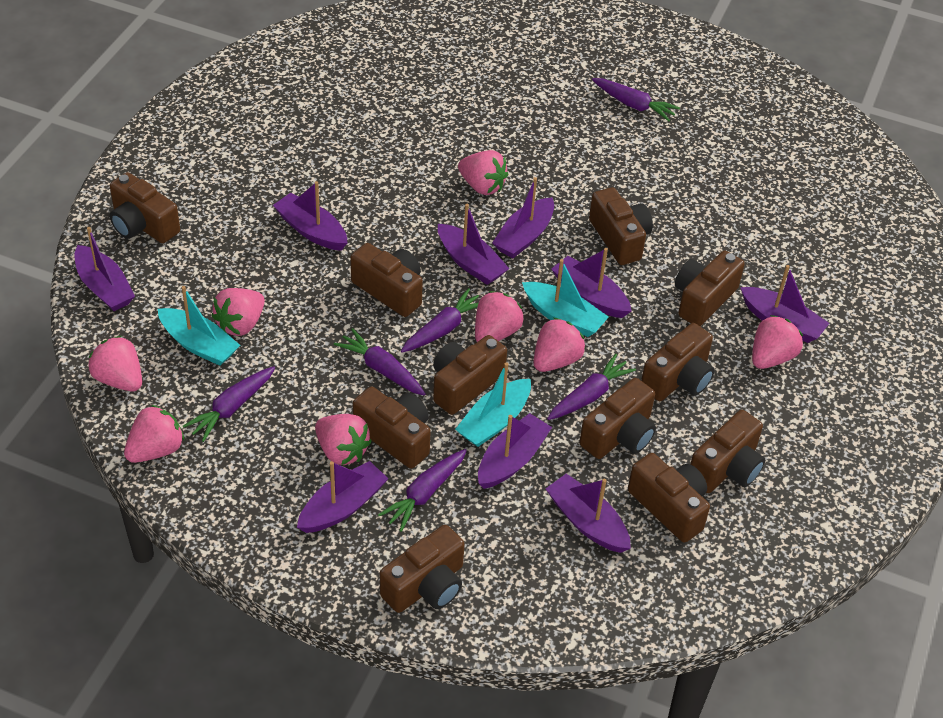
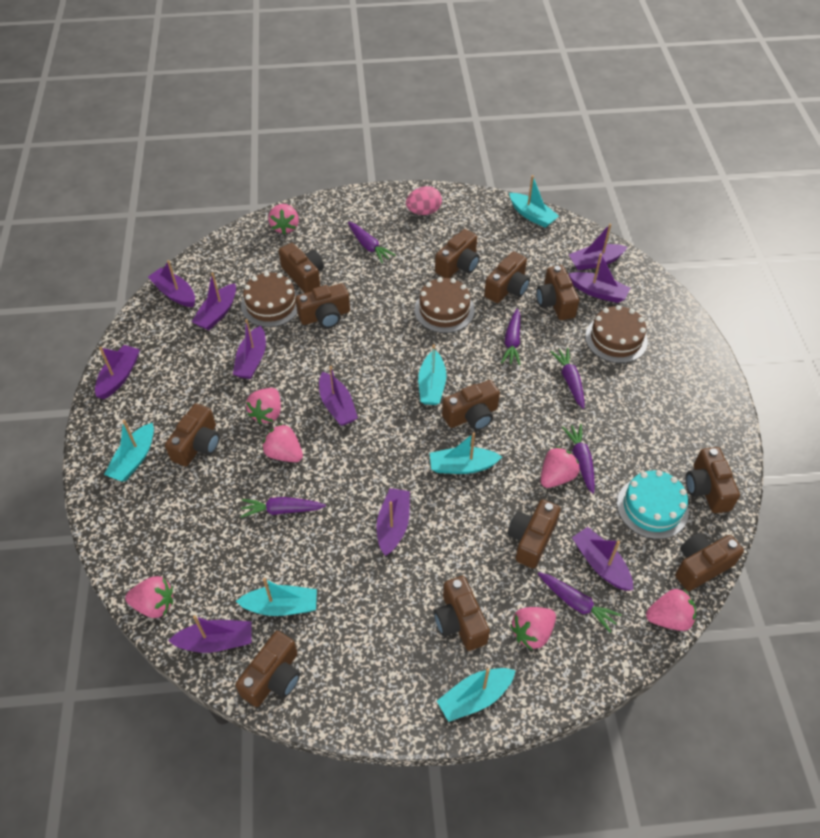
brown cake: none = 0 -> [241,272,299,327] [414,277,475,333] [585,305,648,363] = 3
brown camera: [110,172,180,243] [350,243,423,317] [353,387,431,469] [380,525,465,613] [433,335,507,415] [579,378,656,459] [589,187,653,265] [628,453,710,543] [641,323,715,401] [675,251,745,326] [691,410,765,493] = 11 -> [165,403,220,467] [235,631,300,707] [279,243,324,293] [295,283,350,328] [434,576,490,651] [435,229,480,278] [442,380,500,430] [484,252,530,303] [508,499,561,569] [536,265,579,320] [675,533,744,591] [686,447,740,513] = 12
pink egg: none = 0 -> [406,186,442,215] = 1
pink strawberry: [88,336,142,391] [124,405,185,463] [211,288,265,336] [315,414,372,465] [458,150,508,195] [475,291,524,342] [533,318,585,372] [752,315,803,369] = 8 -> [125,576,173,618] [246,388,281,424] [262,423,303,462] [268,204,299,235] [510,607,556,650] [541,447,580,488] [646,589,696,631] = 7
purple boat: [75,227,135,311] [273,181,348,251] [297,461,389,533] [438,204,509,285] [478,413,552,489] [492,177,554,258] [545,474,631,553] [551,248,631,318] [740,265,830,343] = 9 -> [95,345,140,399] [148,260,195,307] [168,615,252,653] [192,272,236,330] [233,319,266,379] [319,366,358,426] [376,488,410,556] [569,224,627,270] [569,254,630,303] [572,527,633,591] = 10
turquoise boat: [158,286,240,366] [455,362,531,447] [522,259,609,337] = 3 -> [104,420,154,481] [236,578,317,616] [418,344,446,405] [430,433,502,474] [437,668,516,722] [509,175,559,228] = 6
turquoise cake: none = 0 -> [617,470,689,539] = 1

